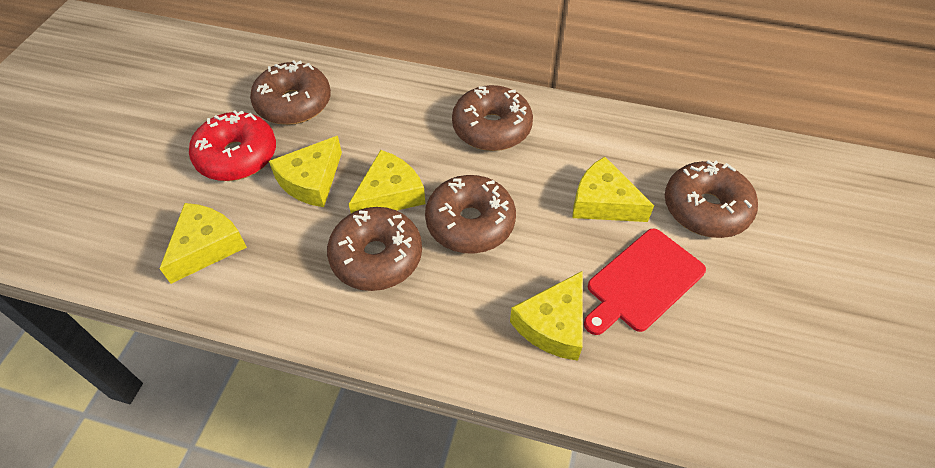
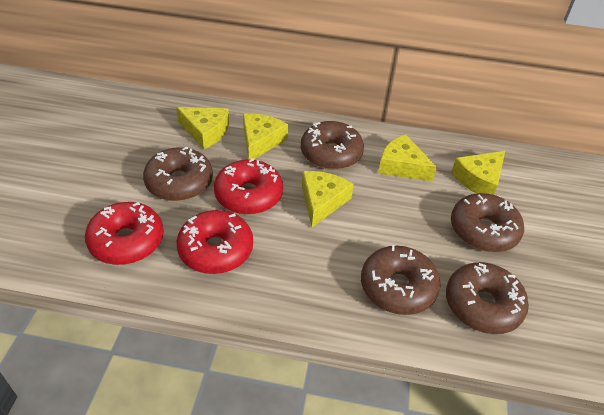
red cutting board: [584,229,706,335] = 1 -> none = 0
red donut: [189,110,276,181] = 1 -> [85,202,164,265] [177,210,253,274] [214,158,283,215] = 3

